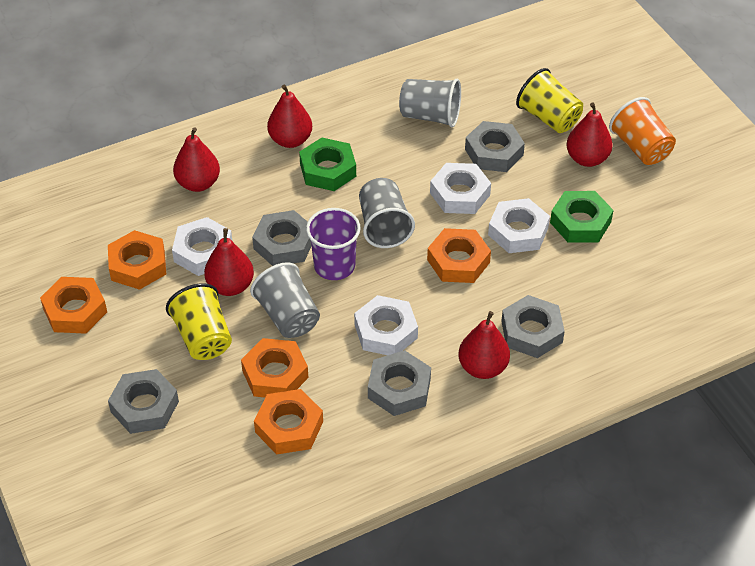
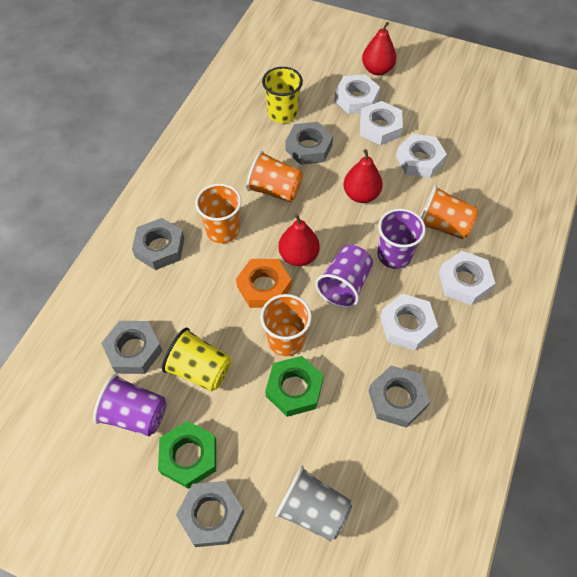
grey cup: [250,262,320,338] [359,178,415,248] [399,79,461,128] = 3 -> [275,466,352,542] = 1
orange cup: [609,97,676,165] = 1 -> [195,183,241,243] [246,151,303,202] [260,294,312,356] [420,185,478,239] = 4
orange nut: [40,277,107,334] [108,230,166,290] [241,338,308,397] [254,389,323,455] [427,228,491,283] = 5 -> [236,259,291,308] = 1
purple cup: [306,208,361,280] = 1 -> [93,374,166,436] [315,245,373,308] [377,208,426,269] = 3
red pear: [173,127,220,192] [204,228,254,296] [267,85,312,148] [458,311,510,379] [566,102,613,167] = 5 -> [278,214,320,266] [343,149,383,203] [362,22,396,75] = 3
white nut: [172,217,232,276] [354,295,418,355] [430,163,491,214] [488,198,550,253] = 4 -> [334,74,380,114] [360,101,403,145] [380,293,438,351] [396,134,447,178] [439,251,495,305] = 5

